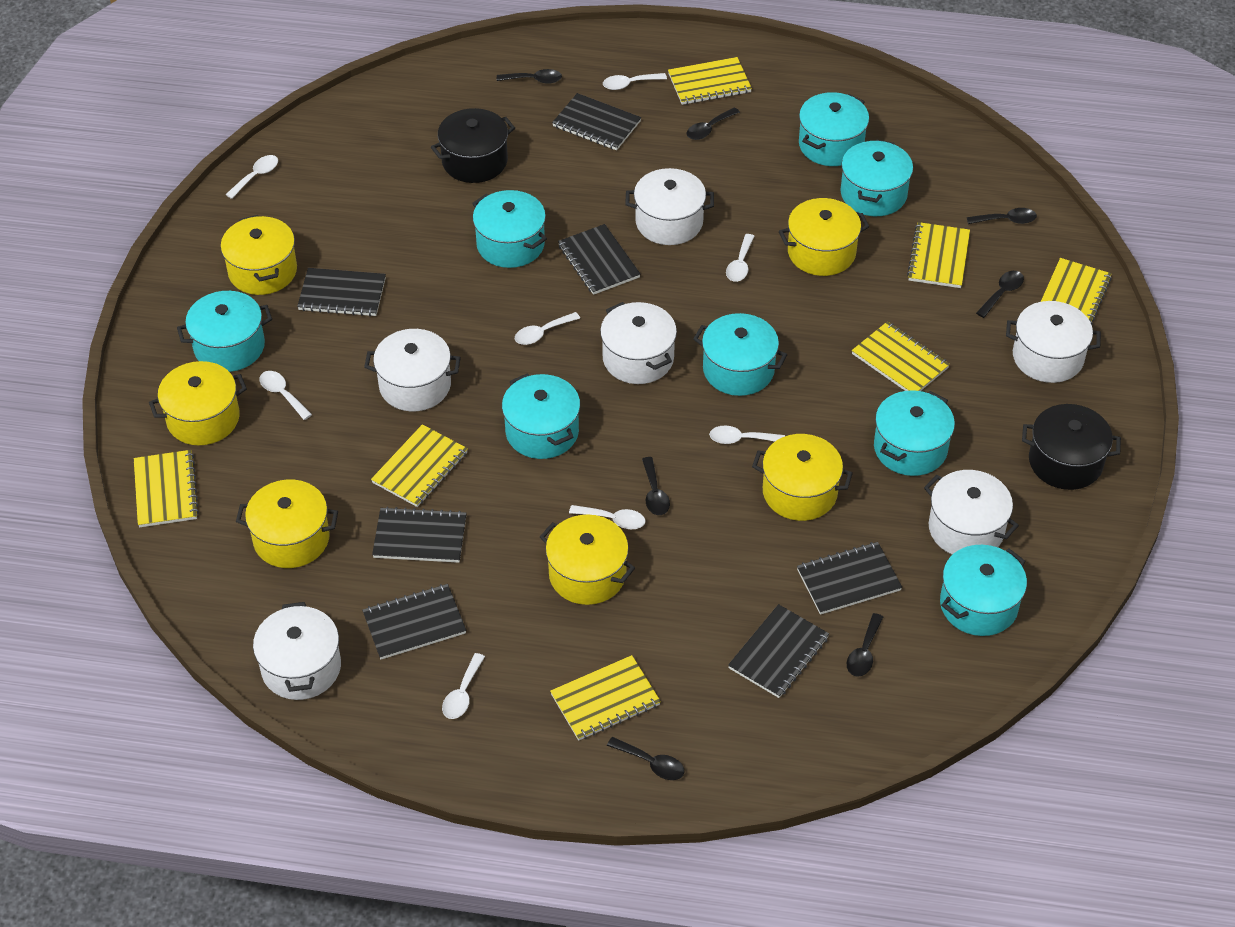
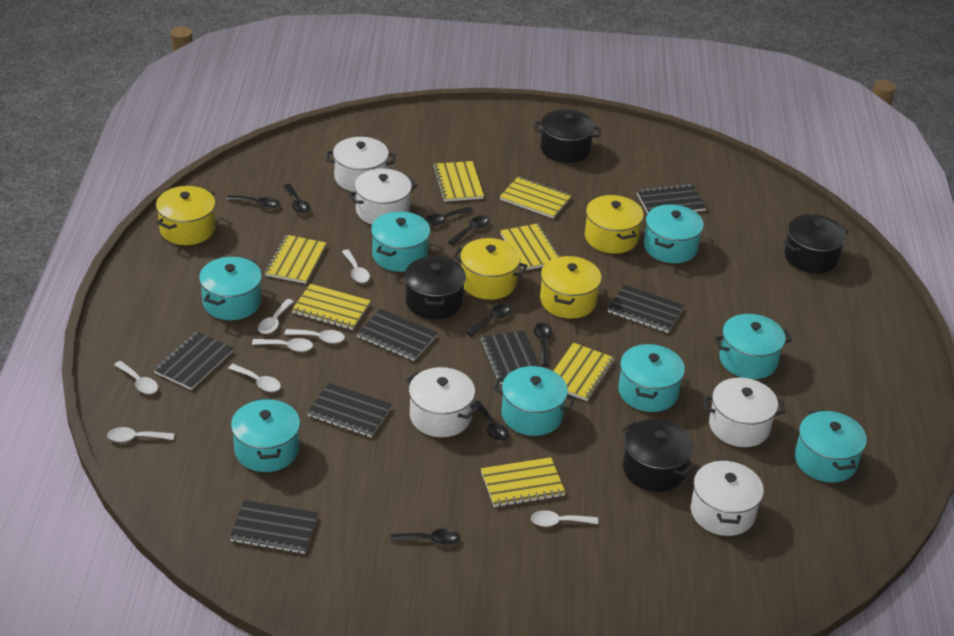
black pot: [431,108,515,183] [1022,404,1121,490] = 2 -> [405,256,466,319] [534,109,601,163] [622,419,695,492] [783,214,849,273] = 4
black spoon: [497,69,562,84] [607,737,685,780] [642,457,670,515] [687,107,740,140] [847,613,883,677] [967,208,1037,224] [976,271,1024,318] = 7 -> [226,195,280,209] [284,184,310,214] [391,528,460,545] [425,207,473,226] [448,216,490,245] [466,304,512,337] [473,401,509,442] [534,323,552,366] = 8
white pot: [253,602,341,700] [364,329,461,411] [600,302,677,384] [625,168,714,245] [924,470,1019,555] [1006,301,1101,383] = 6 -> [326,137,395,192] [348,169,418,224] [406,367,479,437] [691,459,764,536] [703,378,786,447] = 5
yellow pot: [149,361,247,445] [221,215,297,295] [236,480,338,568] [540,514,635,605] [752,434,853,521] [779,198,870,276] = 6 -> [156,186,215,245] [453,238,528,300] [540,256,602,319] [585,195,644,254] = 4

